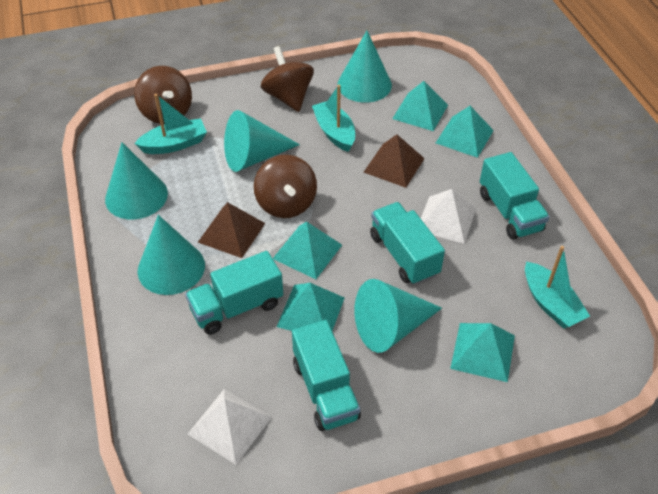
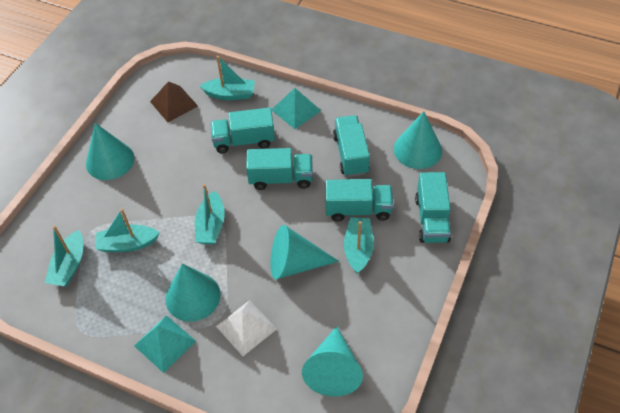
brown pyramid: [198,202,265,258] [364,135,425,188] = 2 -> [150,81,198,122] = 1
brown spinning top: [134,66,192,124] [254,155,317,218] [261,46,314,112] = 3 -> none = 0
turquoise boat: [134,94,207,154] [312,85,355,152] [525,246,590,329] = 3 -> [45,226,83,287] [95,209,160,252] [195,184,225,245] [200,56,255,100] [344,217,374,274] = 5
turquoise pyramid: [272,221,342,279] [277,283,344,331] [392,81,448,131] [436,106,494,158] [450,323,515,382] = 5 -> [134,315,196,373] [271,88,321,129] = 2
turquoise truck: [185,251,283,334] [292,320,361,431] [370,202,445,285] [480,152,550,240] = 4 -> [210,107,275,154] [246,148,313,190] [325,179,394,222] [333,115,370,177] [415,172,451,243] = 5
white pyramid: [188,389,272,464] [421,189,476,244] = 2 -> [216,300,277,356] = 1

